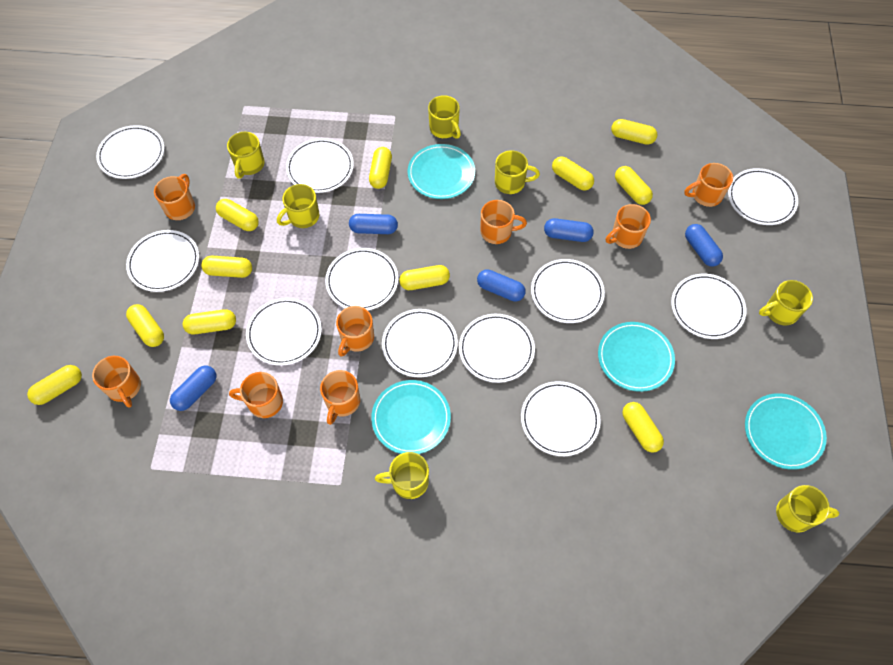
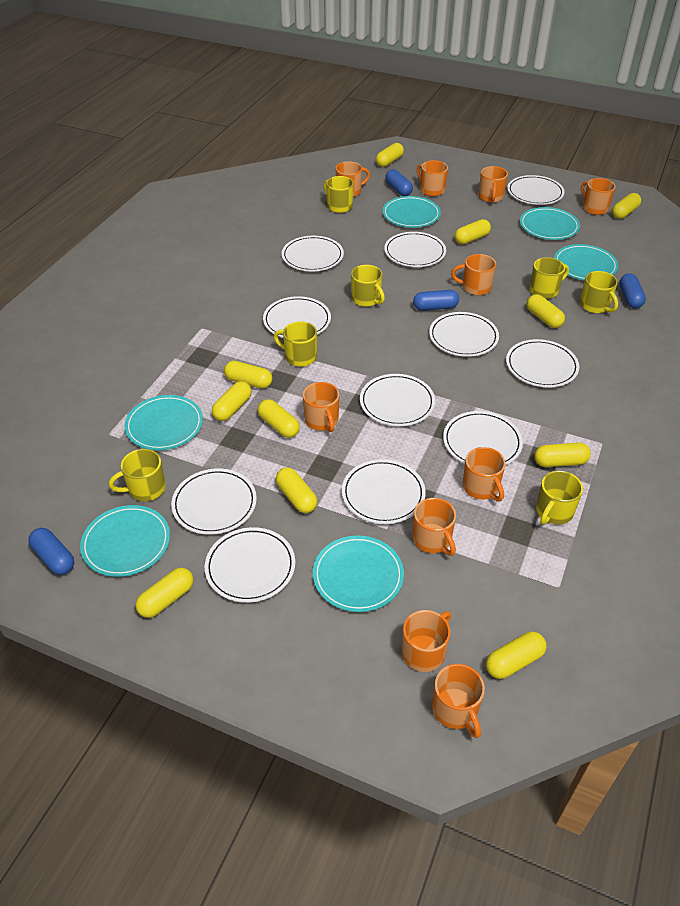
blue capsule: [170,366,216,411] [349,214,398,234] [477,269,526,302] [544,218,594,242] [685,224,723,267] = 5 -> [28,528,74,575] [385,170,413,196] [413,290,459,311] [619,273,646,309] = 4
orange mug: [92,356,141,408] [154,174,195,220] [229,372,283,418] [320,370,360,425] [336,306,374,357] [480,200,527,244] [606,204,651,249] [684,163,733,207] = 8 -> [303,382,339,432] [335,161,370,197] [402,610,451,672] [413,498,456,556] [417,160,448,196] [432,664,485,738] [451,254,496,295] [463,447,506,502] [479,166,508,203] [581,178,615,215] = 10
turquoise plate: [371,380,451,454] [407,144,475,199] [598,322,675,392] [745,393,827,470] = 4 -> [80,505,170,577] [124,395,203,450] [313,536,404,612] [382,196,441,228] [520,207,580,240] [554,244,618,281] = 6

